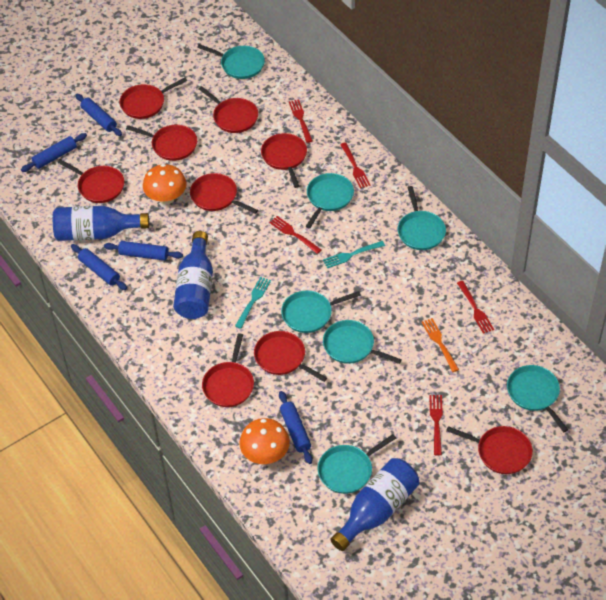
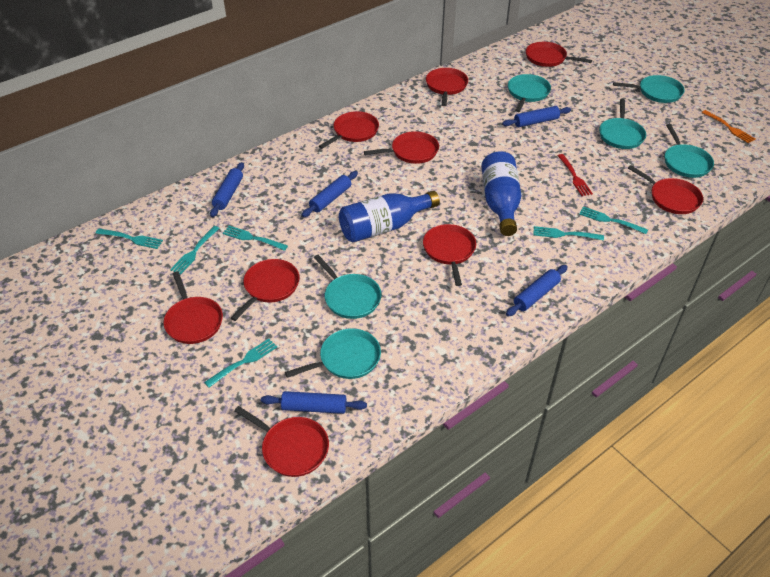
blue bottle: [53,206,149,241] [173,231,213,319] [330,458,419,551] = 3 -> [339,191,440,242] [481,151,521,236] = 2
orange mushroom: [143,164,186,205] [239,418,290,464] = 2 -> none = 0
red fork: [269,216,321,254] [289,99,313,143] [340,142,371,189] [429,395,443,456] [457,281,494,334] = 5 -> [558,154,593,196] = 1
turquoise fork: [235,277,271,329] [323,241,385,268] = 2 -> [96,229,163,249] [170,226,220,274] [204,339,277,388] [223,226,288,251] [533,226,604,240] [579,207,648,234] = 6
turquoise pan: [197,44,265,79] [281,290,361,333] [306,173,354,229] [318,434,396,494] [323,320,402,364] [397,186,446,250] [507,365,568,432] = 7 -> [285,328,381,379] [314,255,381,319] [508,74,551,112] [599,99,646,149] [613,75,684,103] [665,124,714,178] = 6

